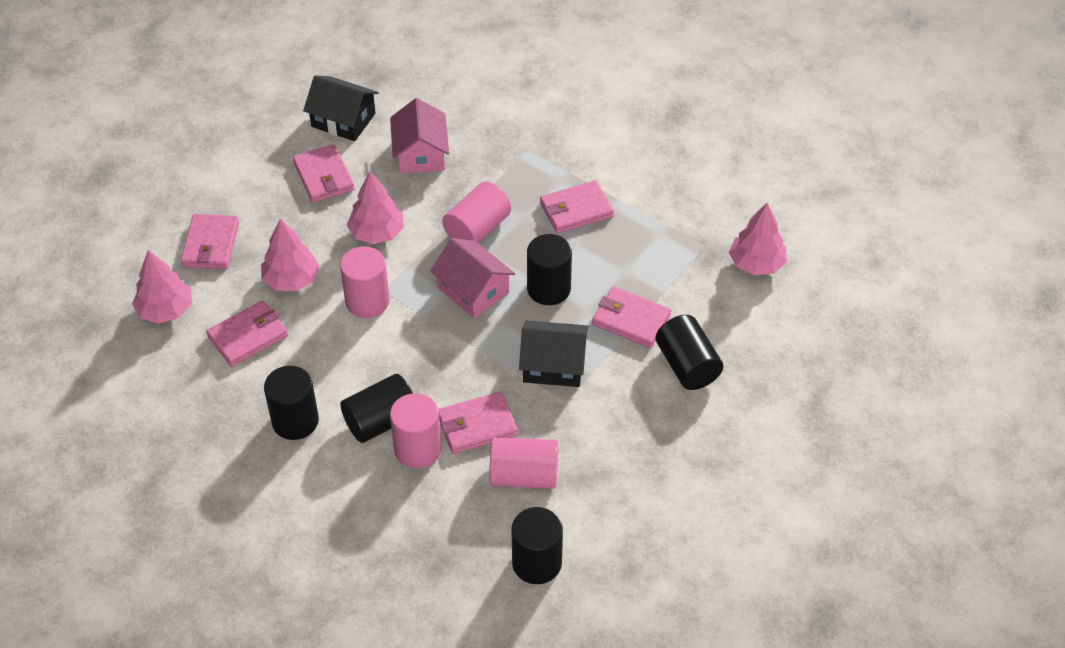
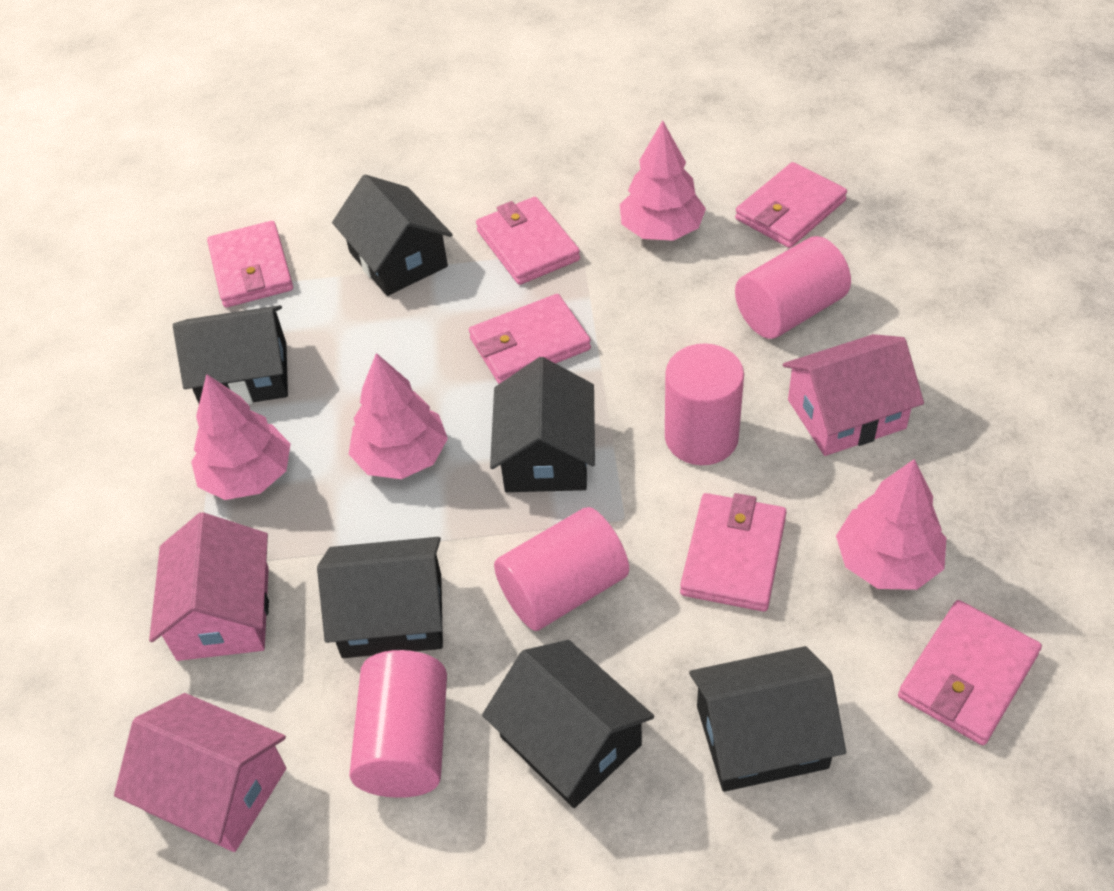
black cylinder: [264,366,319,440] [340,374,413,443] [511,507,563,584] [527,234,572,305] [656,315,723,390] = 5 -> none = 0
black house: [303,75,379,141] [519,320,588,387] = 2 -> [173,305,288,404] [317,537,443,658] [332,174,453,296] [482,640,654,808] [490,357,595,492] [689,646,846,792] = 6
pink house: [390,98,449,174] [430,238,515,318] = 2 -> [114,693,286,852] [149,512,269,661] [783,334,924,456] = 3

